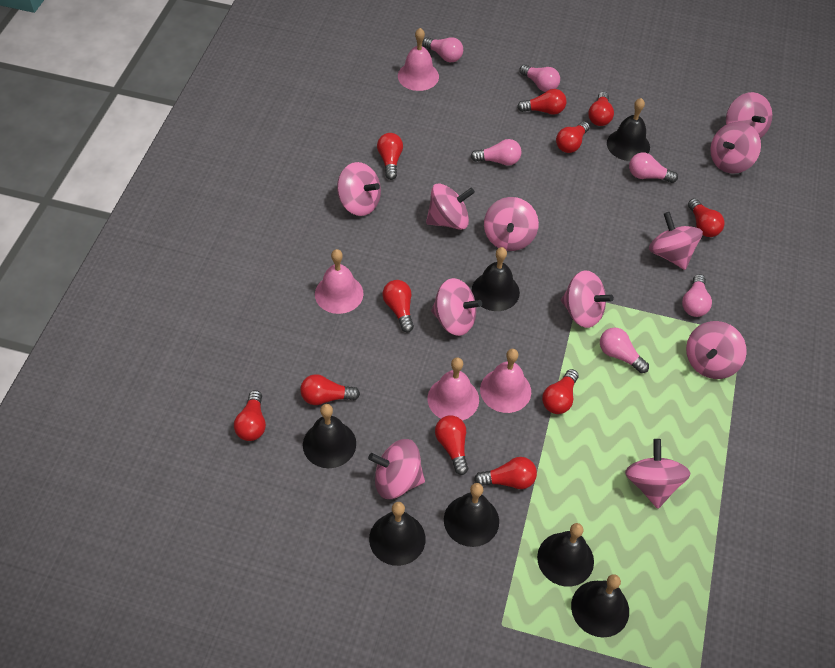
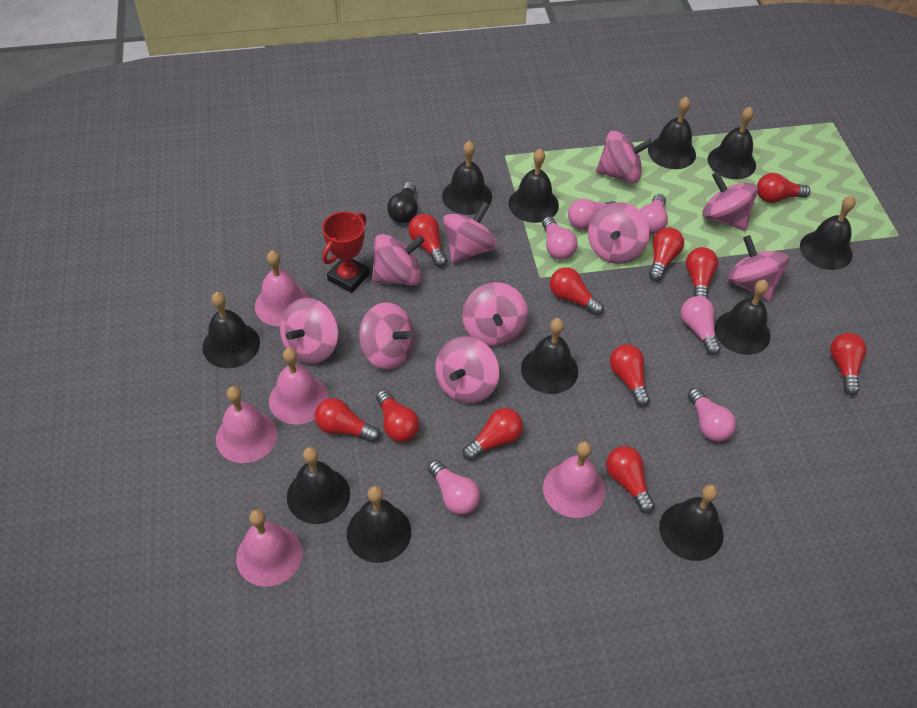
black bell: [303,404,356,468] [369,502,425,566] [444,483,499,547] [471,247,520,311] [537,523,594,587] [571,574,629,638] [607,98,650,161] = 7 -> [202,292,260,368] [287,447,350,524] [347,486,411,563] [442,141,492,215] [508,149,559,223] [521,318,578,394] [648,96,696,169] [659,484,724,561] [708,107,756,179] [715,280,771,355] [800,196,856,270] = 11
black light bulb: none = 0 -> [387,182,418,223] = 1
pink bell: [315,249,363,314] [398,28,439,91] [428,357,479,421] [480,349,531,413] = 4 -> [216,386,277,463] [236,509,302,587] [255,251,309,327] [269,348,328,425] [543,441,605,518] = 5
pink spinning top: [337,162,381,216] [368,439,425,499] [426,183,475,230] [431,278,482,336] [484,197,539,251] [561,271,614,328] [625,439,690,509] [649,212,703,270] [686,321,747,379] [710,122,761,174] [726,92,772,139] = 11 -> [280,298,339,364] [359,302,415,369] [372,234,425,286] [435,336,499,404] [443,202,497,263] [462,282,528,347] [588,202,650,264] [596,131,653,183] [702,172,758,231] [727,235,789,301] = 10
red trophy: none = 0 -> [322,211,370,293] = 1

